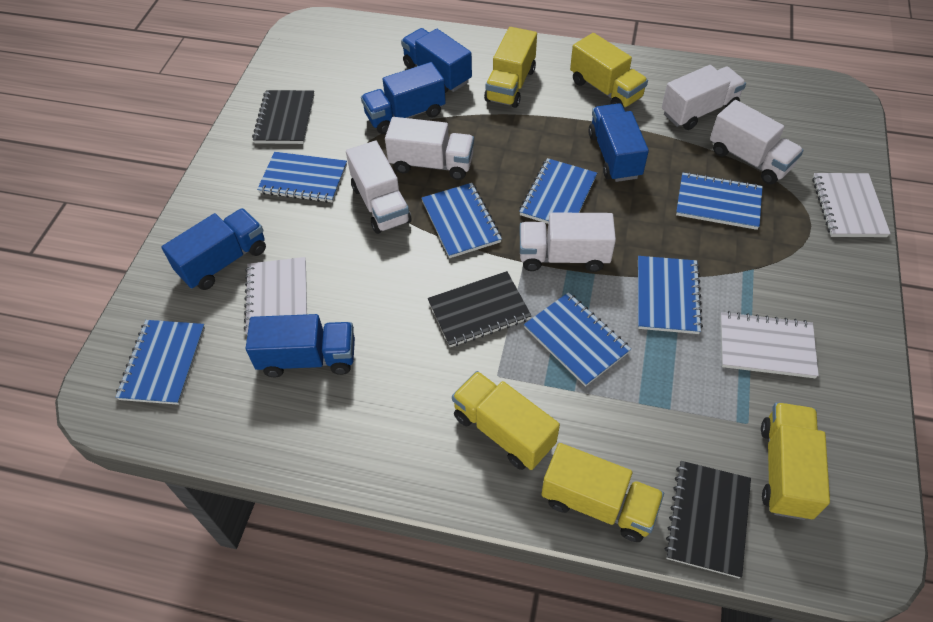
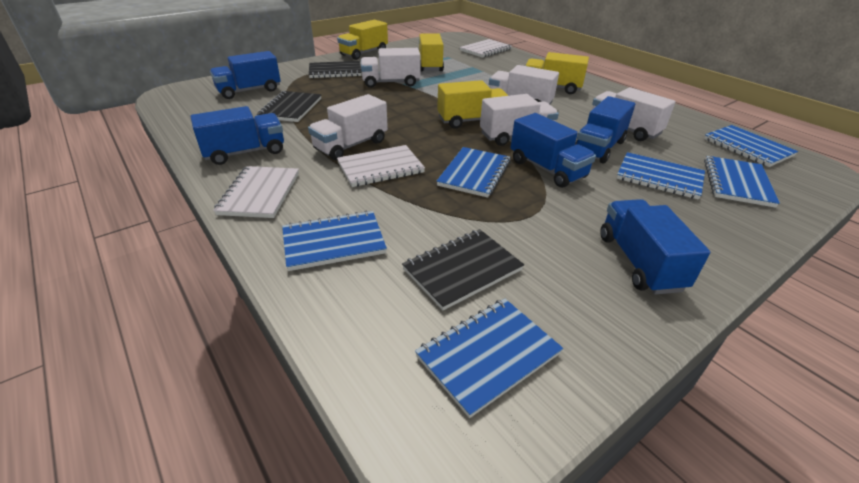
blue notebook: [116,320,205,405] [257,152,347,203] [422,183,502,258] [519,158,597,224] [524,292,631,387] [638,256,703,334] [676,172,763,230] = 7 -> [282,211,387,271] [415,299,563,418] [437,147,511,198] [617,152,705,200] [704,125,798,167] [704,156,780,208] = 6
yellow truck: [452,371,560,470] [484,27,537,108] [541,443,664,542] [570,33,648,108] [761,402,830,520] = 5 -> [337,20,388,60] [419,33,444,72] [437,80,508,129] [525,52,589,94] = 4

